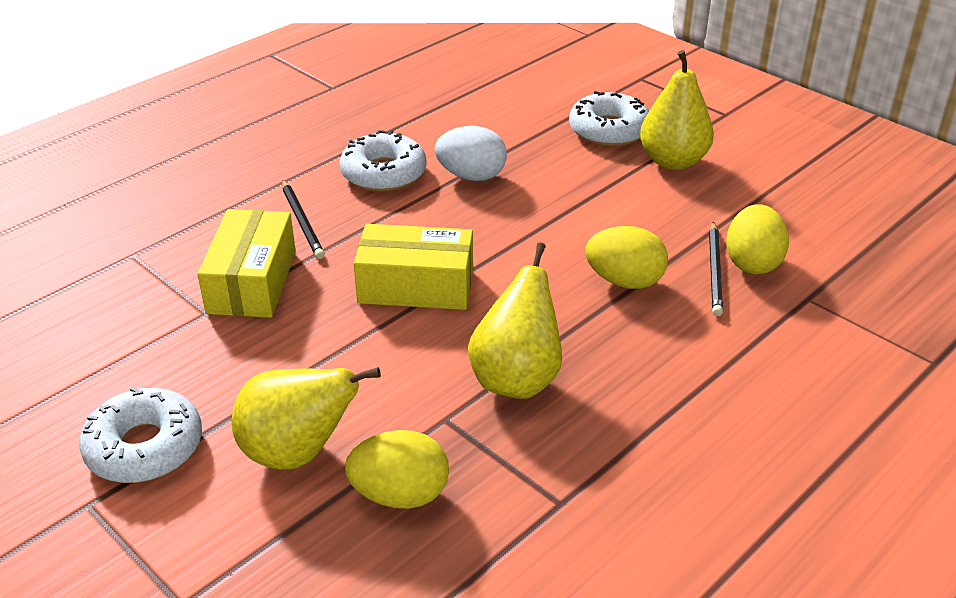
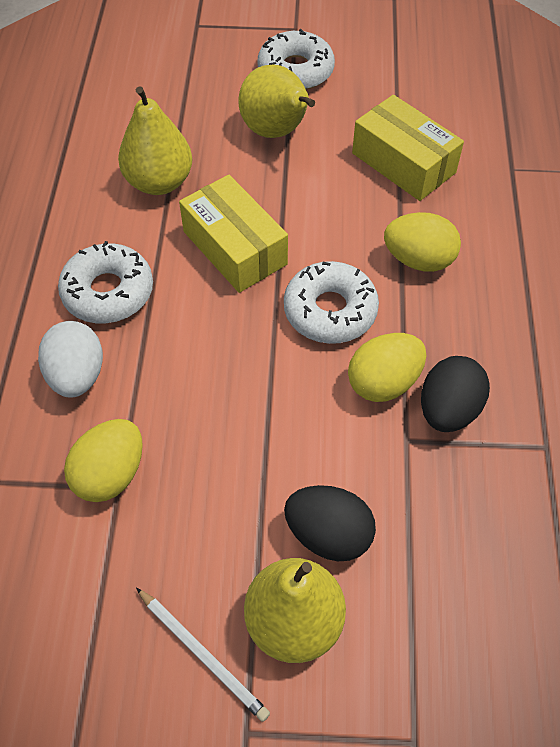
black egg: none = 0 -> [284,485,376,561] [421,356,490,432] = 2
black pencil: [282,180,325,259] [709,221,723,316] = 2 -> none = 0
white pencil: none = 0 -> [136,588,270,722] = 1

